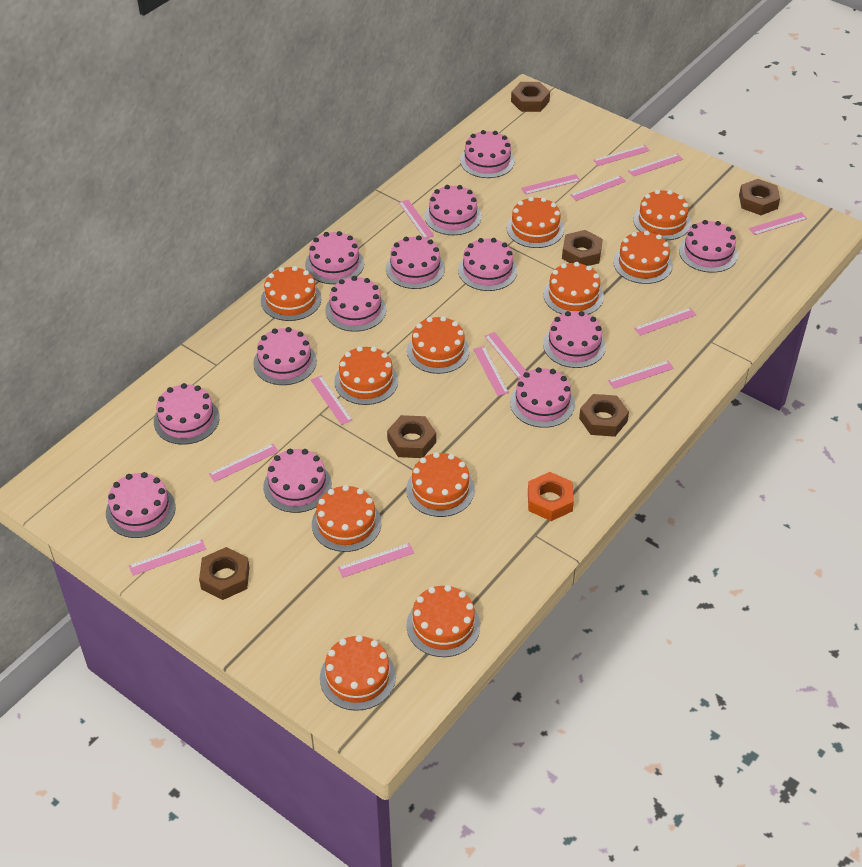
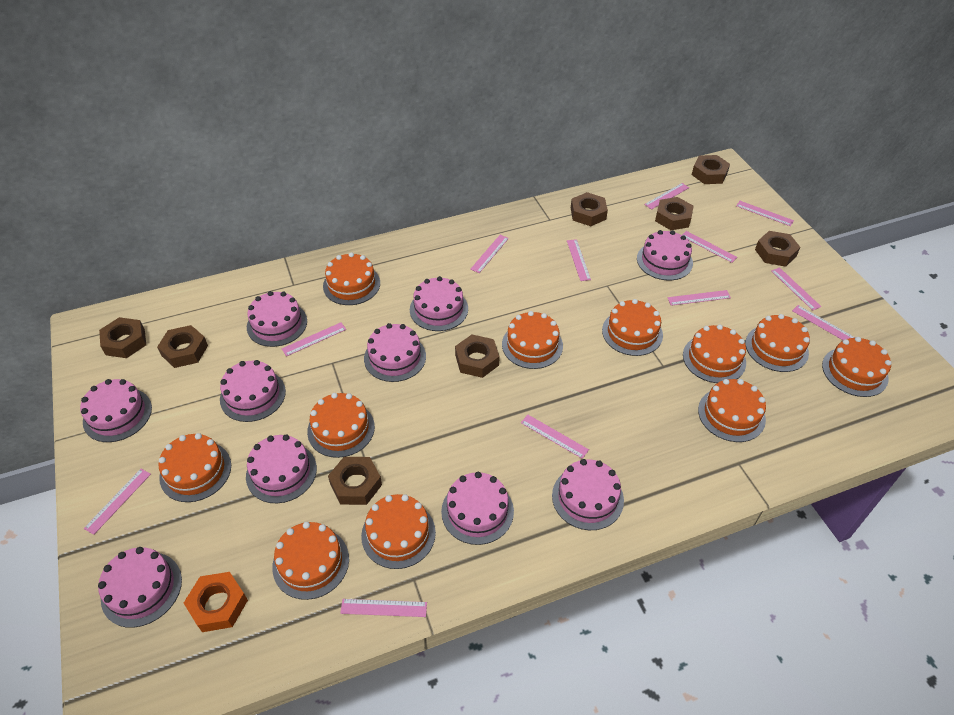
brown nut: [199,547,250,600] [387,415,436,458] [511,82,550,112] [562,230,603,266] [579,394,629,437] [739,179,780,215] = 6 -> [99,317,146,358] [157,325,208,368] [328,457,382,505] [455,334,500,378] [571,192,608,226] [655,197,694,230] [692,155,730,184] [755,231,800,267] = 8
pink cake: [106,472,176,538] [154,383,220,445] [253,327,317,385] [263,449,332,513] [305,231,364,284] [325,276,386,332] [386,235,445,289] [424,185,482,235] [458,238,517,291] [460,130,515,178] [510,367,575,428] [543,311,606,368] [679,220,738,273] = 13 -> [80,379,152,442] [98,547,182,628] [220,360,286,422] [246,435,317,503] [247,291,307,347] [364,323,426,382] [410,276,468,331] [441,472,514,545] [552,459,624,530] [637,230,693,280] = 10
pink ruler: [129,539,206,576] [209,443,279,482] [311,376,353,425] [338,543,414,578] [399,200,434,238] [473,346,509,396] [484,332,527,379] [521,174,580,195] [570,176,626,201] [593,145,650,166] [608,361,674,389] [628,154,683,177] [634,308,696,336] [749,212,807,235] = 14 -> [84,469,151,535] [282,322,346,356] [340,599,427,617] [470,235,509,273] [521,415,589,459] [567,239,591,281] [644,183,689,210] [667,290,731,306] [682,231,737,263] [736,201,794,226] [771,267,821,310] [792,305,855,340] = 12

